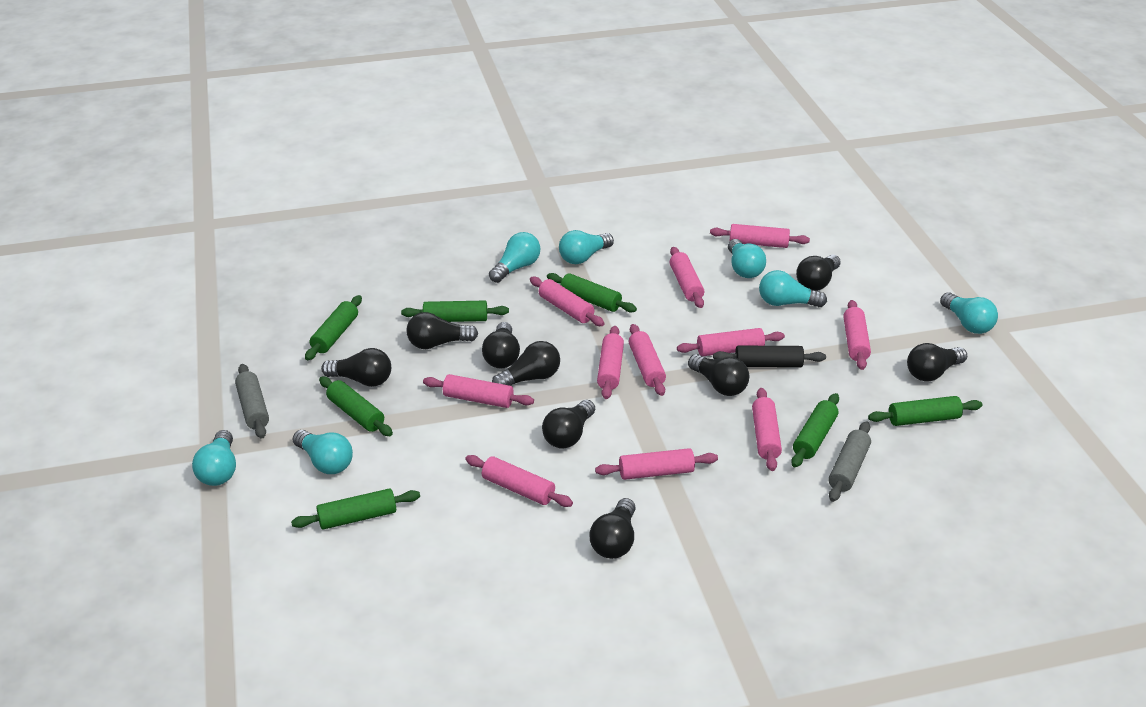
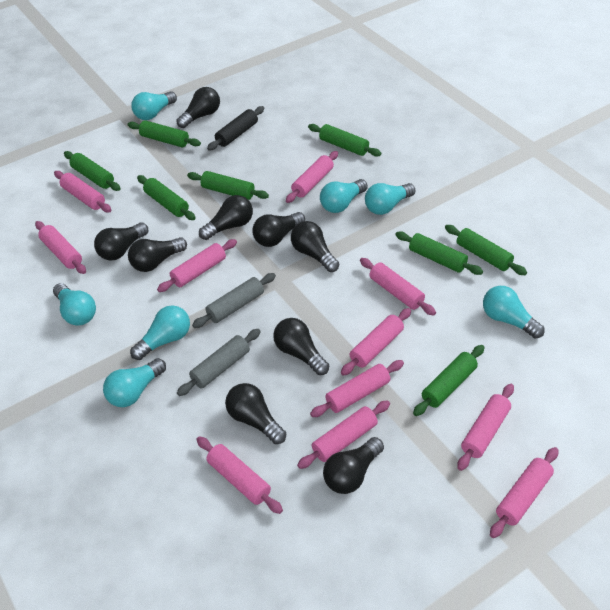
green rolling pin: [291,489,420,530] [305,295,362,360] [319,376,393,436] [401,301,509,322] [547,273,637,313] [791,393,839,467] [868,396,983,426] = 7 -> [64,151,121,191] [128,120,201,147] [137,175,196,220] [187,171,269,200] [308,124,381,157] [395,231,483,275] [413,345,485,416] [445,225,527,275] = 8

